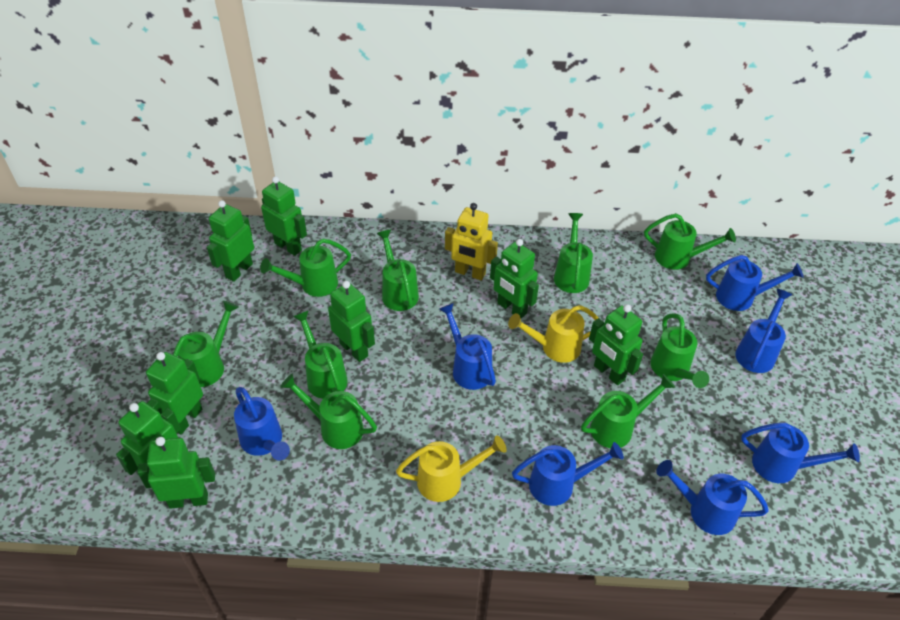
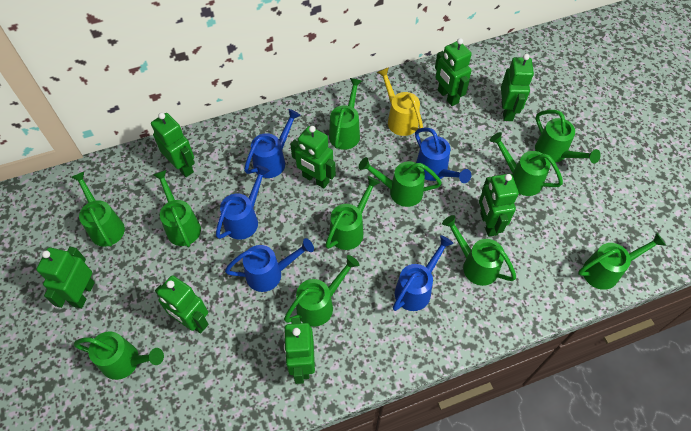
blue watering can: [234,387,290,461] [439,303,496,390] [512,442,624,506] [656,460,769,535] [706,255,804,311] [735,289,792,373] [741,423,860,483] = 7 -> [216,165,270,240] [225,238,314,292] [244,109,301,178] [393,235,454,311] [415,128,471,183] = 5
green watering can: [173,301,239,387] [260,239,351,297] [280,374,377,449] [293,311,348,399] [376,230,419,311] [554,213,593,293] [581,374,675,448] [644,213,736,270] [650,313,709,388] = 9 -> [71,172,125,247] [74,331,164,380] [153,170,201,247] [284,255,360,327] [325,176,381,250] [329,78,362,150] [358,157,442,207] [442,215,516,286] [489,132,563,196] [535,110,601,163] [578,233,666,290] = 11
yellow robot: [445,203,498,280] = 1 -> none = 0
yellow watering can: [396,435,507,502] [508,305,600,363] = 2 -> [377,67,423,136] = 1

